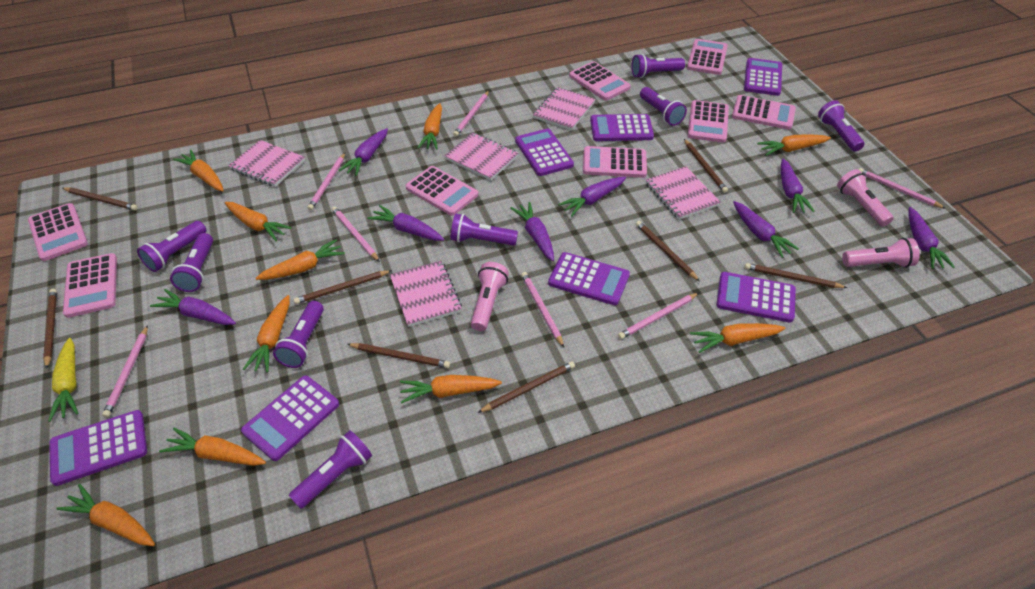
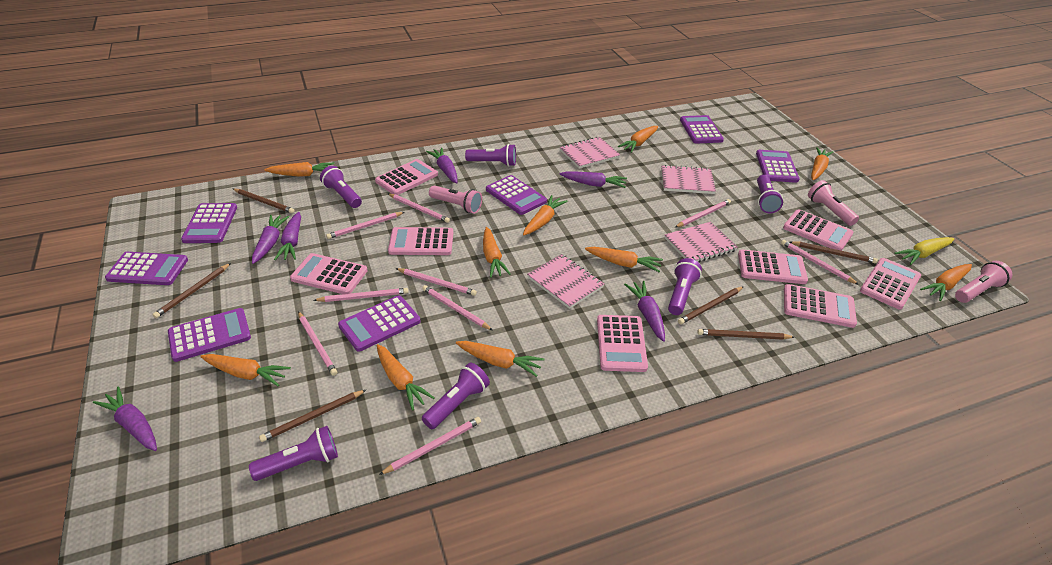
brown pencil: [43,289,57,369] [62,187,138,210] [293,270,392,304] [347,343,450,368] [478,361,575,413] [636,221,700,282] [684,139,728,193] [745,263,847,288] = 8 -> [152,263,231,318] [233,189,294,213] [259,390,366,442] [678,286,744,325] [697,329,794,340] [790,241,878,263] = 6
pink notebook: [228,140,305,187] [390,261,462,327] [444,132,518,181] [533,87,595,131] [646,166,721,220] = 5 -> [527,254,604,309] [559,137,620,169] [661,165,716,194] [665,222,738,262] = 4
pink pencil: [102,325,148,418] [307,153,345,210] [332,206,380,262] [453,91,489,137] [521,272,564,347] [618,293,699,339] [858,168,946,209] = 7 -> [298,311,337,376] [313,288,408,302] [326,212,404,239] [379,417,481,475] [388,193,450,223] [396,268,477,296] [422,285,492,330] [675,199,731,227] [781,240,859,285] = 9
purple carrot: [150,289,236,325] [339,128,388,176] [368,205,444,241] [510,202,554,261] [558,177,626,216] [733,201,799,258] [781,159,815,213] [908,207,955,269] = 8 -> [93,387,157,451] [252,215,290,264] [274,212,301,260] [426,148,458,184] [559,171,627,188] [624,281,665,342] = 6
purple flashlight: [137,221,206,272] [170,233,213,292] [273,301,324,368] [289,430,372,509] [451,214,518,246] [631,54,685,78] [640,87,687,126] [818,100,864,152] = 8 -> [249,426,338,481] [320,166,362,208] [422,362,490,429] [465,144,516,166] [668,258,702,315] [757,175,783,213] = 6

